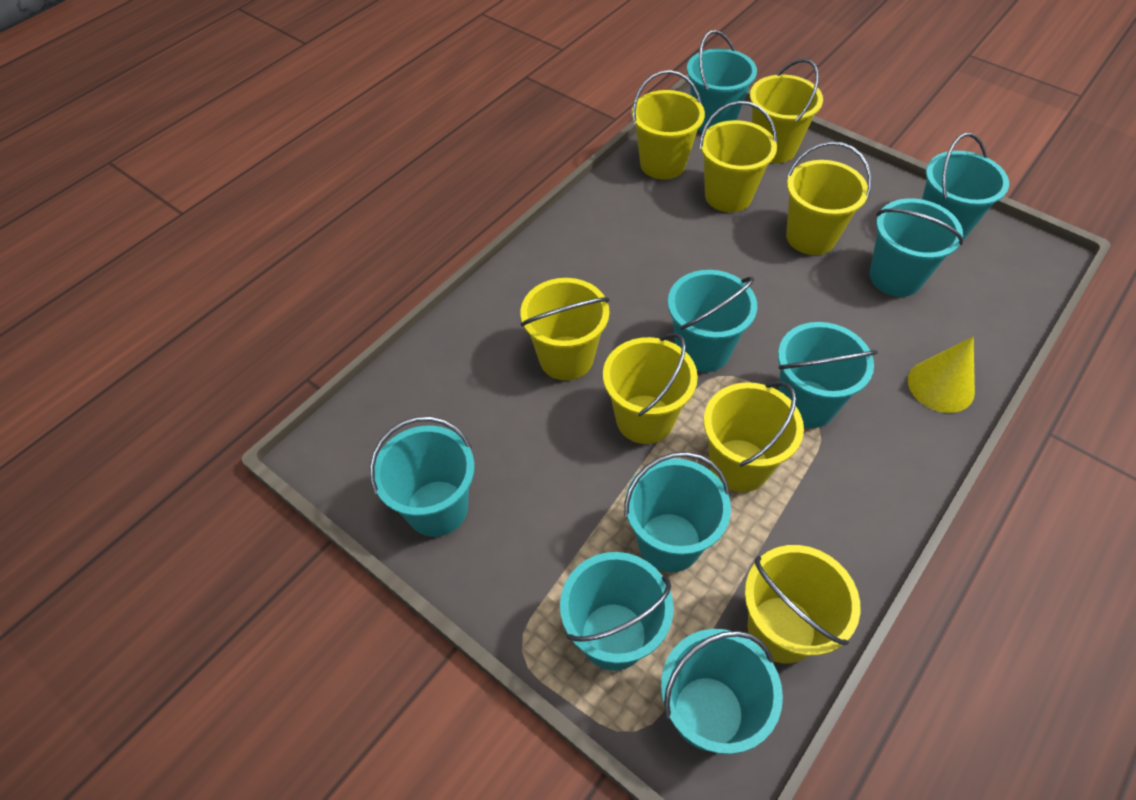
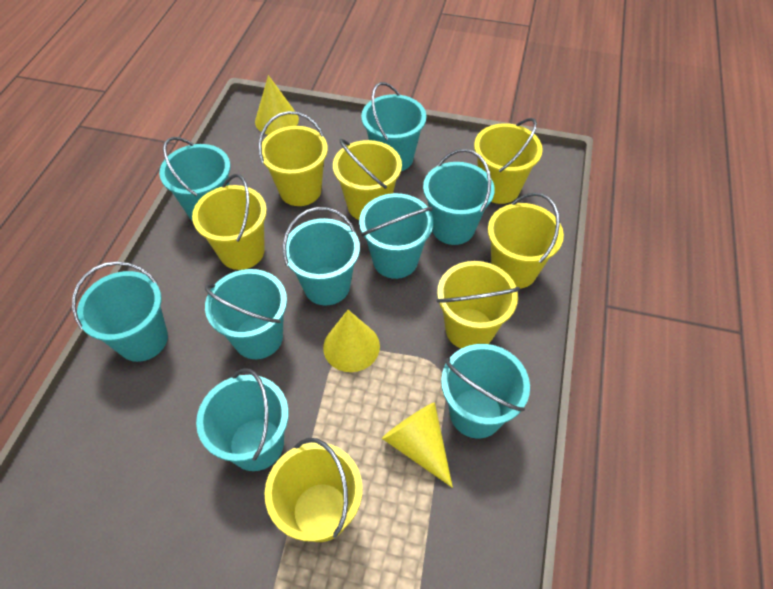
yellow bucket: [521,278,610,380] [603,333,698,444] [632,70,705,180] [699,101,777,212] [704,381,804,492] [745,545,860,664] [750,59,823,163] [786,141,871,255] = 8 -> [192,174,267,270] [259,111,328,206] [264,438,363,542] [333,139,402,220] [437,261,520,349] [474,118,543,204] [488,192,564,289] = 7
yellow cone: [908,337,975,413] = 1 -> [255,75,299,135] [323,310,380,372] [382,402,453,488] = 3

